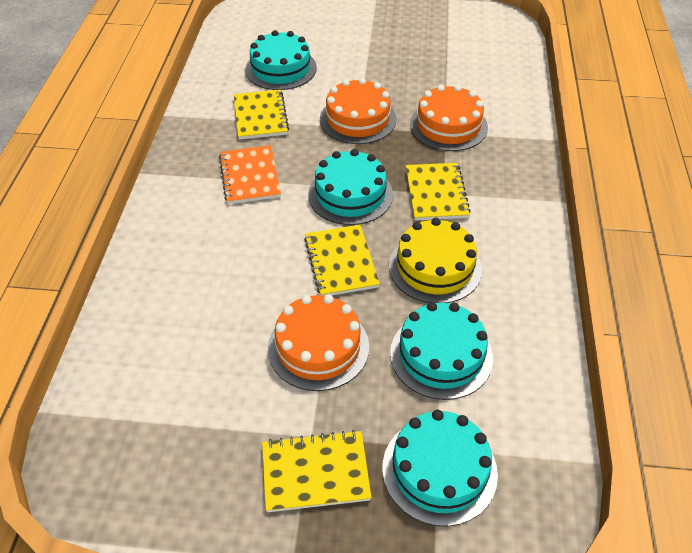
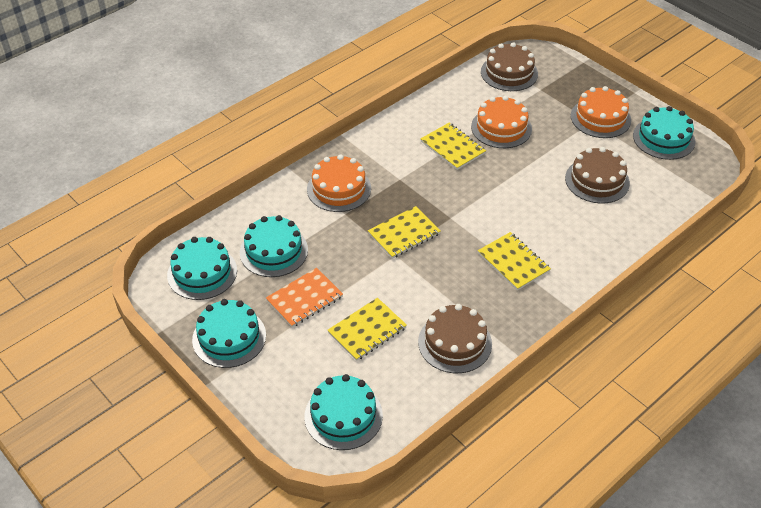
brown cake: none = 0 -> [418,304,492,373] [481,42,538,91] [565,147,630,204] = 3
turquoise cake: [245,30,317,90] [308,149,393,225] [382,410,498,527] [390,302,493,400] = 4 -> [167,237,237,300] [192,299,266,368] [240,215,308,277] [305,374,383,450] [633,106,695,160] = 5
yellow cake: [389,218,482,303] = 1 -> none = 0

